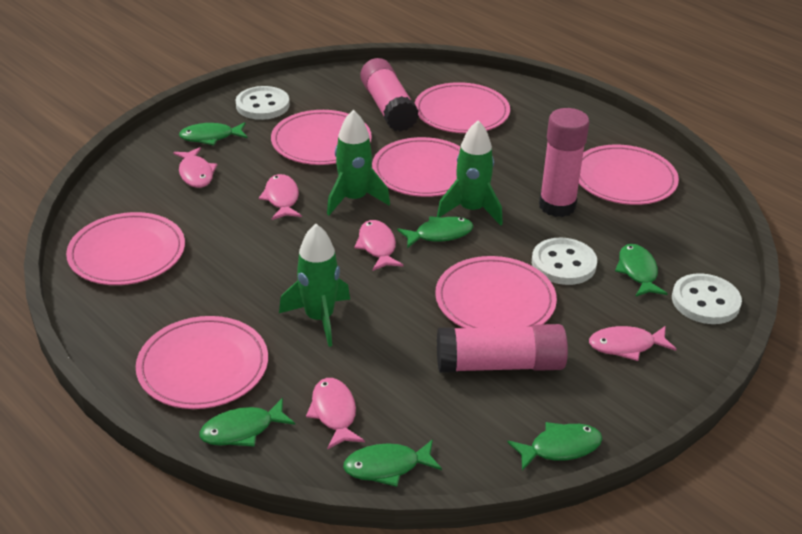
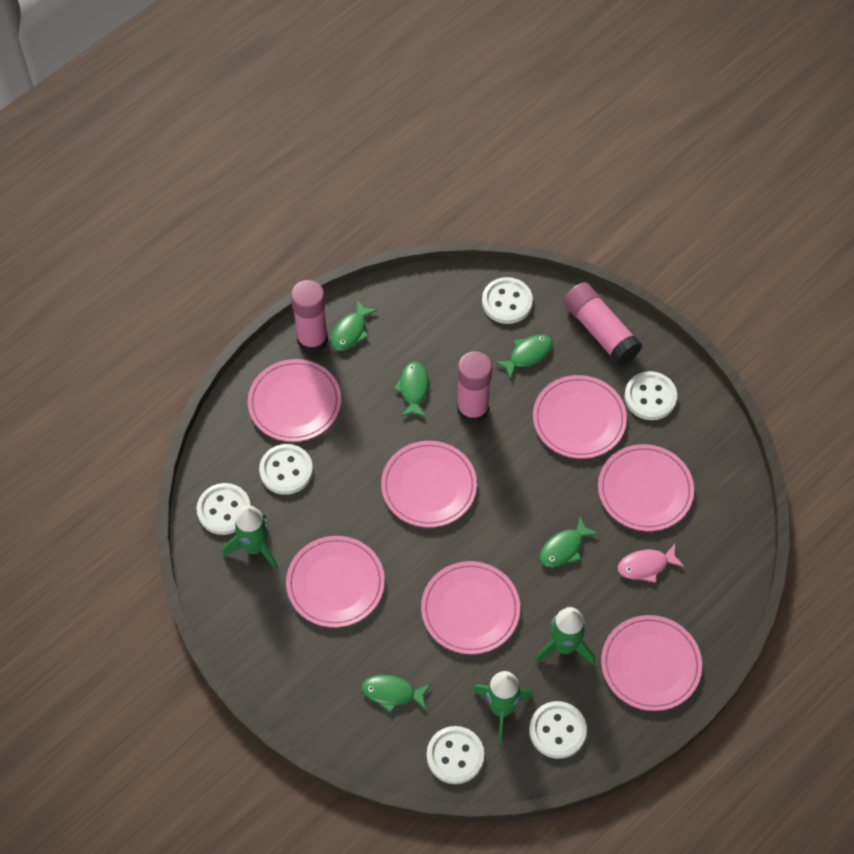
green fish: [179,122,247,145] [199,398,295,447] [343,439,442,487] [397,216,473,248] [507,422,602,471] [615,244,668,297] = 6 -> [331,300,378,351] [361,675,431,713] [394,362,429,417] [495,335,553,379] [540,517,598,567] = 5
pink fish: [173,147,217,188] [259,174,302,220] [306,378,365,450] [354,220,404,271] [589,326,676,361] = 5 -> [618,544,684,583] = 1
white button: [236,86,290,120] [532,237,597,285] [672,273,742,324] = 3 -> [197,483,251,535] [259,444,313,495] [427,726,484,784] [482,277,533,324] [529,701,587,759] [625,371,677,420] = 6

